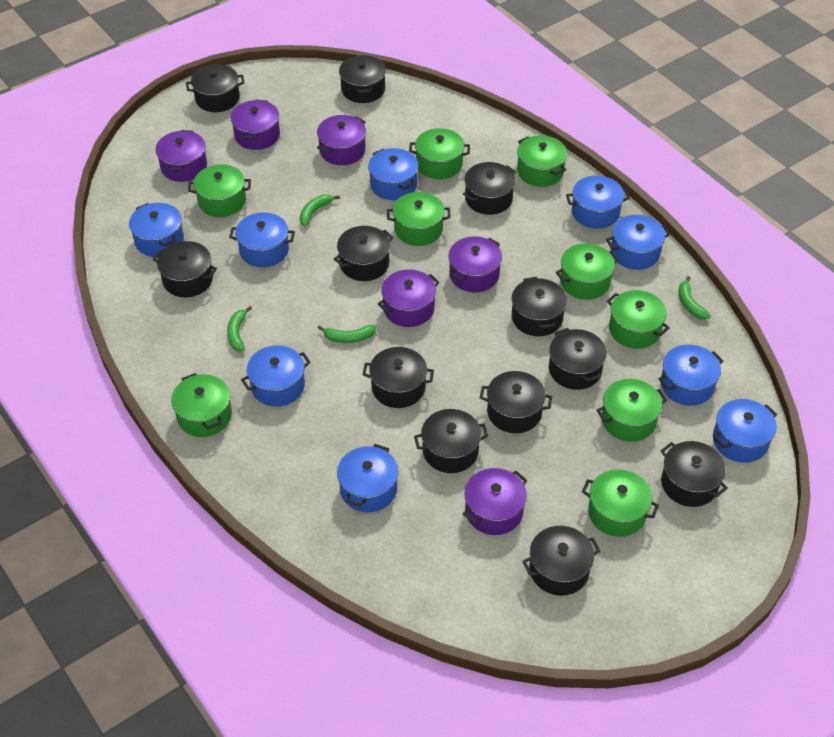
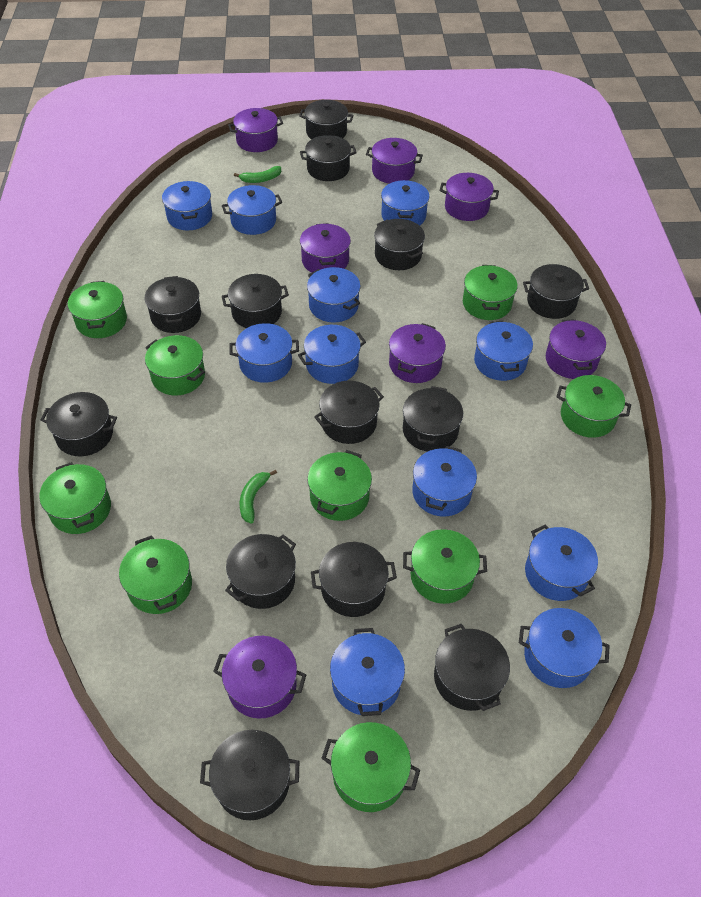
black pot: [153,241,217,297] [186,64,245,112] [334,226,394,281] [339,55,386,103] [362,347,434,408] [414,409,488,473] [463,162,516,215] [480,371,552,433] [512,277,567,336] [522,526,600,596] [549,328,607,390] [661,441,728,507] = 12 -> [40,392,117,456] [145,276,201,333] [200,730,299,821] [222,274,289,328] [225,534,296,609] [299,100,353,139] [300,135,357,181] [311,542,397,617] [314,381,384,444] [374,219,425,270] [403,386,463,451] [434,624,510,711] [523,264,589,319] = 13
blue pot: [129,203,184,257] [229,212,295,267] [241,345,311,407] [337,444,399,512] [368,148,419,200] [566,175,630,229] [606,215,670,270] [659,345,723,406] [713,399,777,463] = 9 -> [162,181,212,230] [222,185,282,235] [229,323,299,383] [298,325,366,384] [307,267,360,322] [330,628,405,716] [381,180,430,226] [412,446,477,517] [474,321,533,381] [519,608,610,688] [525,525,598,601] = 11
green banana: [227,306,252,351] [300,194,340,227] [318,325,376,343] [679,276,711,319] = 4 -> [234,166,281,183] [240,470,277,523] = 2
purple pot: [155,130,207,182] [230,99,280,150] [317,115,366,165] [378,269,440,327] [448,236,502,292] [463,468,527,535] = 6 -> [213,636,306,719] [228,108,283,152] [300,223,351,273] [366,138,423,184] [389,323,446,383] [440,173,499,221] [546,319,606,379] = 7

